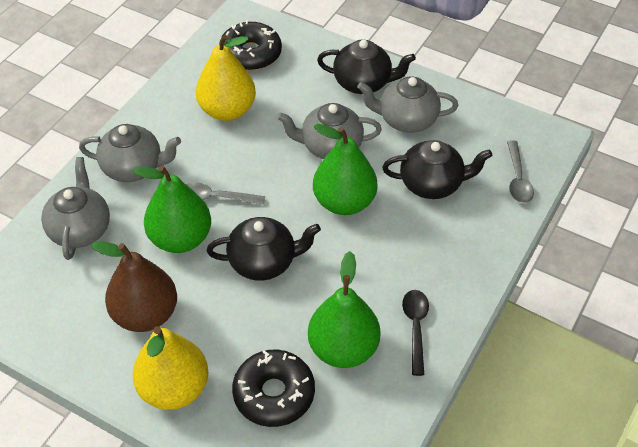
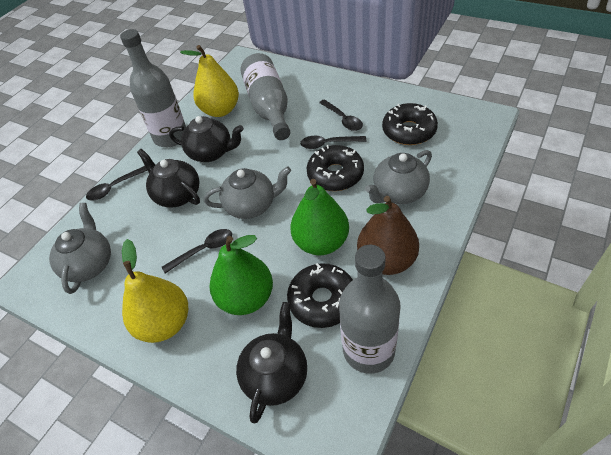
black donut: [219,20,282,71] [232,349,315,427] = 2 -> [287,263,353,328] [307,145,364,191] [382,103,438,145] = 3
black spoon: [402,290,429,376] = 1 -> [86,166,148,200] [162,229,232,273] [300,136,367,149] [319,99,363,131] = 4
green pear: [133,165,211,253] [308,251,381,368] [313,124,377,215] = 3 -> [210,235,273,315] [290,179,349,255] = 2
grey bottle: none = 0 -> [120,29,186,147] [241,53,290,140] [339,245,401,374] = 3
grey spoon: [186,183,265,205] [507,140,534,203] = 2 -> none = 0
grey teapot: [41,157,110,260] [79,124,181,182] [277,103,382,159] [357,76,458,133] = 4 -> [49,203,111,294] [204,166,291,219] [365,150,432,204] = 3

